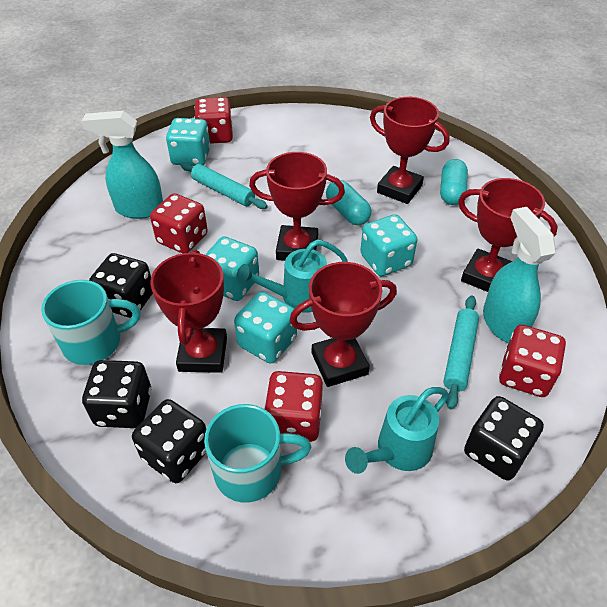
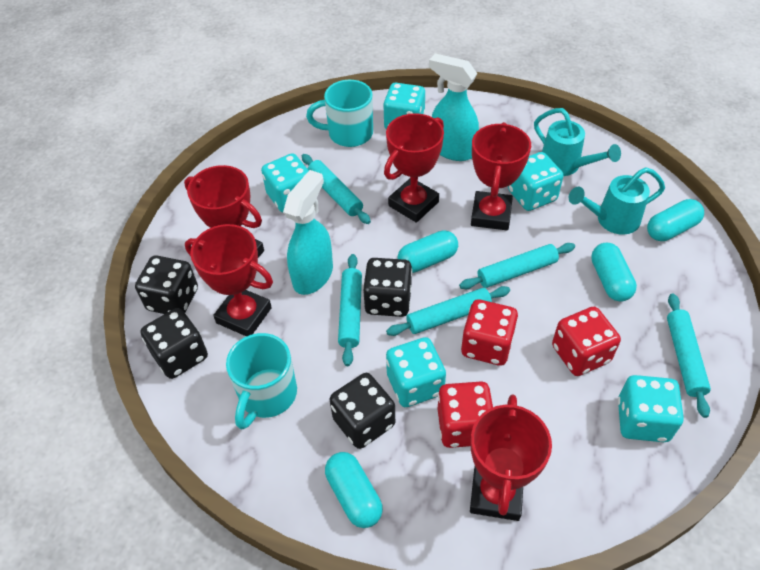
red dice: [150,194,208,253] [195,97,233,144] [264,371,323,442] [499,325,566,397] = 4 -> [438,381,493,448] [461,299,518,366] [552,307,621,376] = 3
turquoise capsule: [326,180,372,225] [440,159,468,205] = 2 -> [325,452,383,528] [398,230,458,273] [591,243,637,302] [647,199,704,241] = 4
turquoise dice: [166,118,210,166] [205,237,259,301] [234,292,297,363] [360,214,417,276] = 4 -> [261,153,309,212] [383,83,425,129] [386,337,446,407] [508,152,563,211] [618,375,684,442] = 5
turquoise rolling pin: [181,162,268,209] [443,295,479,410] = 2 -> [302,154,371,224] [338,254,362,366] [386,286,510,336] [459,243,575,289] [667,293,711,418] = 5

